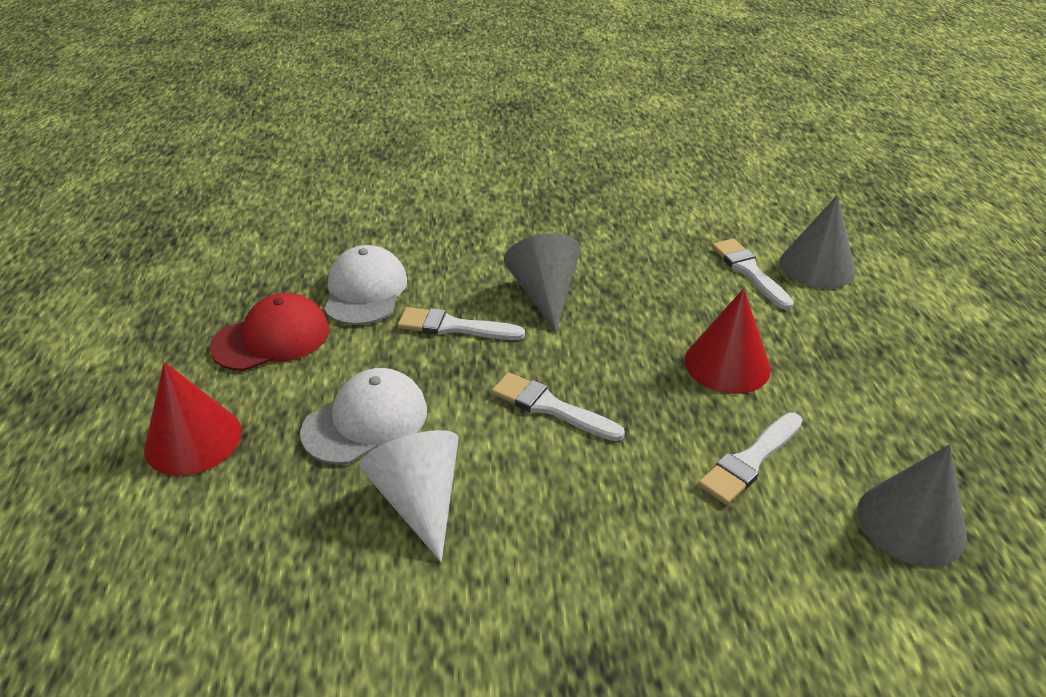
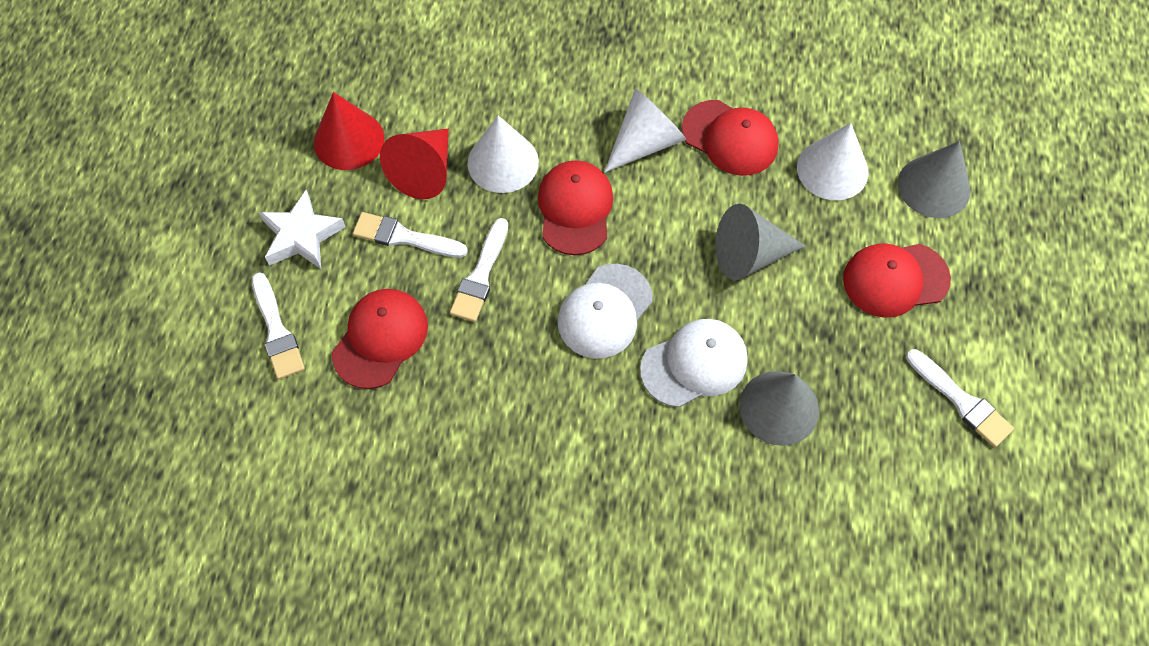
red cap: [210,293,329,371] = 1 -> [332,289,428,389] [538,160,613,255] [681,100,779,176] [843,243,951,318] = 4
white cone: [359,430,459,562] = 1 -> [467,115,539,193] [605,88,686,172] [797,123,869,200] = 3
white star: none = 0 -> [259,190,346,269] = 1

